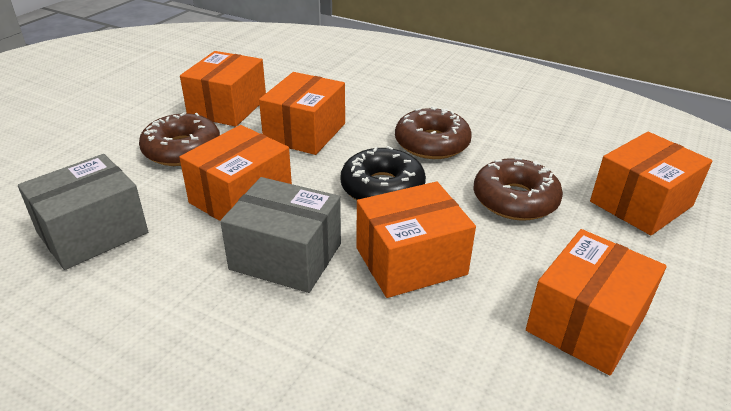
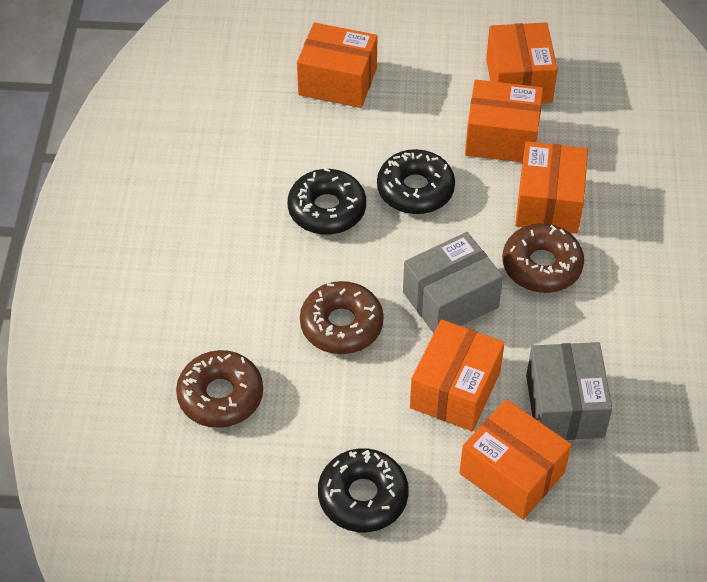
black donut: [341,146,426,200] = 1 -> [288,168,366,235] [318,448,409,532] [377,149,455,214] = 3

